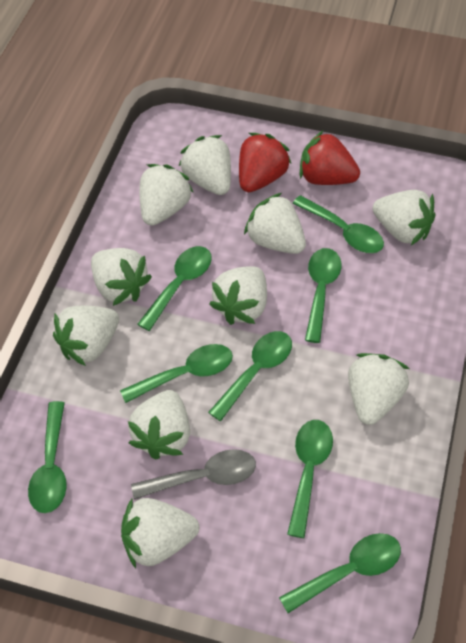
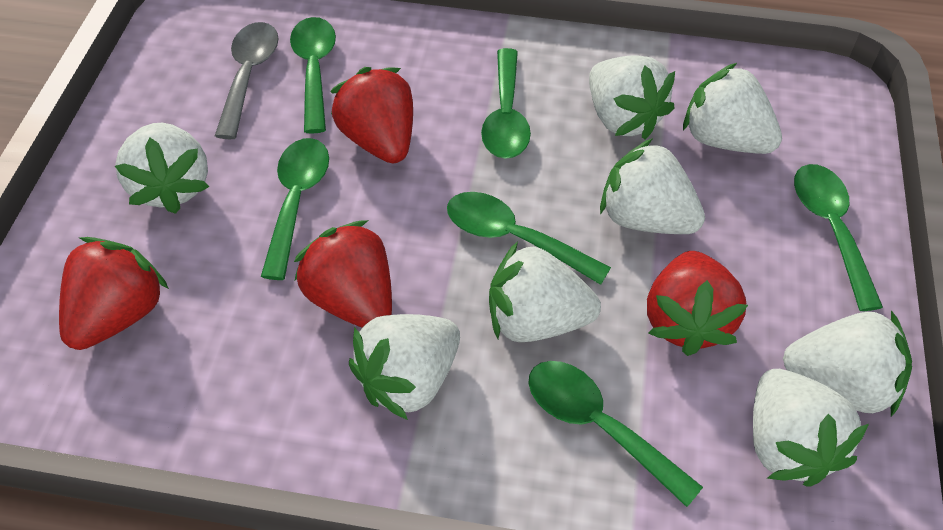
green spoon: [28,401,67,513] [120,344,233,403] [137,246,212,331] [208,331,292,421] [279,533,401,613] [287,420,333,538] [292,195,384,253] [305,248,341,343] = 8 -> [261,138,329,280] [290,17,336,134] [447,192,611,285] [481,48,531,159] [528,361,703,507] [794,164,883,311] = 6
red strawberry: [239,133,291,192] [300,130,360,185] = 2 -> [59,237,169,350] [294,220,392,328] [330,67,413,163] [647,251,748,356] = 4
white strawberry: [53,306,119,366] [91,248,152,306] [121,498,199,568] [128,390,190,460] [139,164,193,226] [179,135,231,195] [209,266,267,325] [244,193,306,254] [348,353,409,425] [372,190,435,245] = 10 -> [115,123,209,214] [349,314,460,420] [489,241,601,342] [589,55,675,139] [600,138,705,234] [683,63,782,154] [753,369,869,486] [783,310,912,417] = 8

